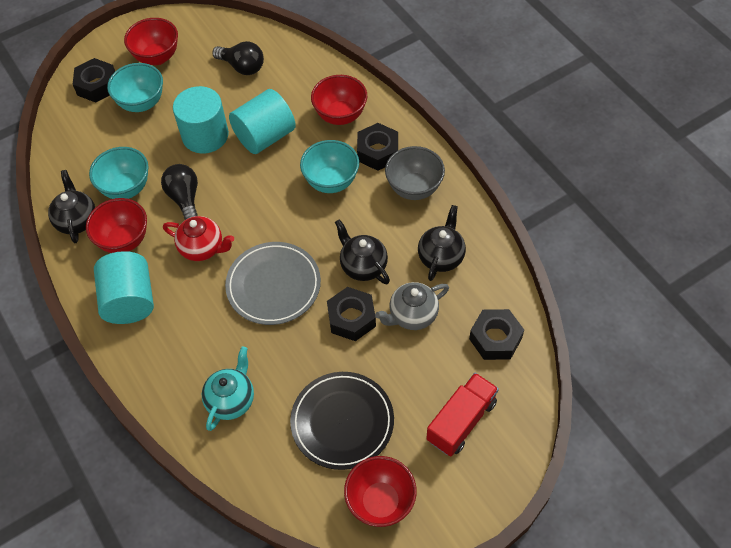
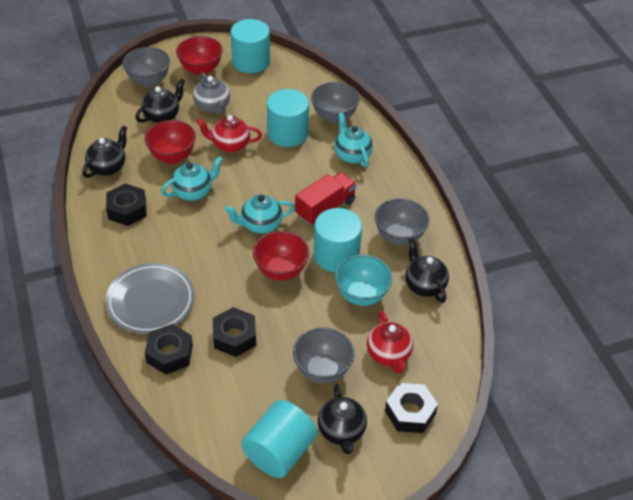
black light bulb: [161,164,198,220] [212,41,264,75] = 2 -> none = 0
black plate: [290,372,394,470] = 1 -> none = 0
black teapot: [48,170,95,243] [335,219,390,284] [418,205,466,281] = 3 -> [82,126,127,178] [135,78,185,123] [318,383,367,454] [405,238,449,303] = 4
grey bowl: [385,146,445,200] = 1 -> [123,47,170,87] [293,327,354,384] [311,82,360,124] [375,198,429,246] = 4
red bowl: [86,198,147,253] [124,18,178,65] [311,75,367,125] [344,456,417,527] = 4 -> [145,120,196,164] [176,36,223,76] [253,231,309,281] = 3
red teapot: [163,216,234,261] = 1 -> [196,115,262,153] [367,311,413,373] = 2
turquoise bowl: [89,147,149,199] [107,63,163,112] [300,140,359,193] = 3 -> [335,255,392,306] = 1
turquoise cylinder: [94,251,154,324] [173,86,229,154] [229,89,296,154] = 3 -> [231,19,270,73] [241,400,317,478] [267,89,309,147] [314,208,362,272] = 4
turquoise teapot: [202,346,254,431] = 1 -> [161,156,223,201] [225,194,295,234] [334,112,373,167] = 3

